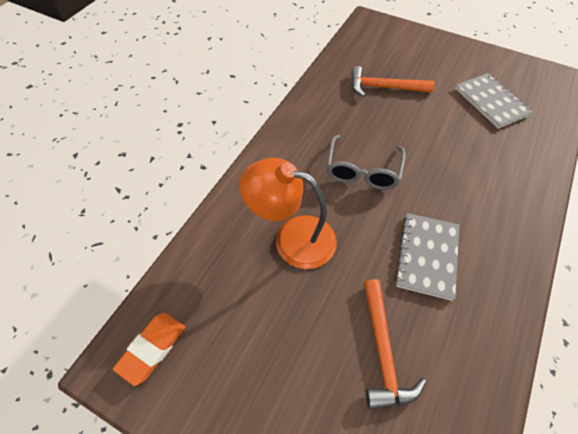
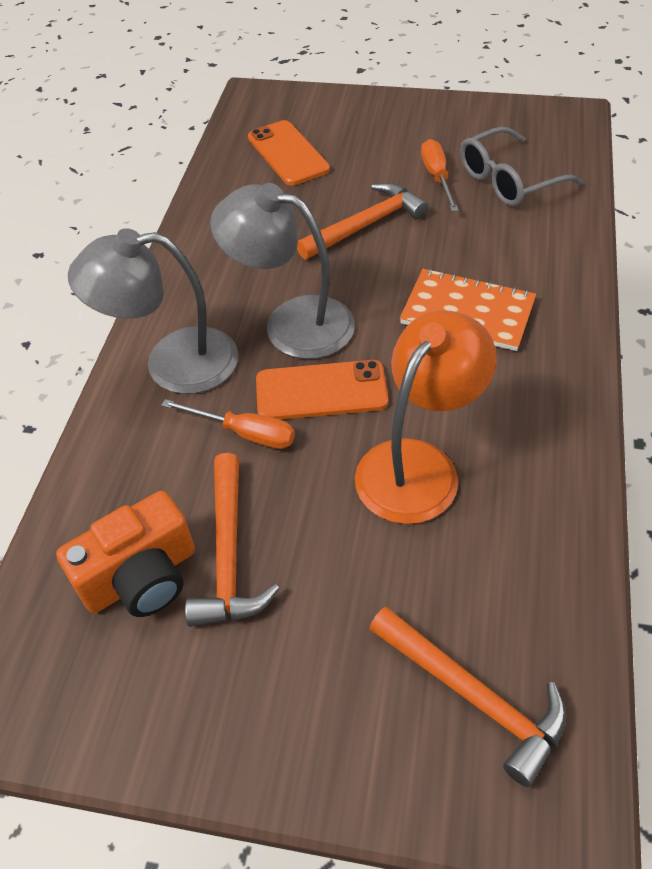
grey lamp: none = 0 -> [68,228,238,394] [210,183,355,359] = 2
grey notebook: [395,213,459,301] [455,73,533,129] = 2 -> none = 0
orange camera: none = 0 -> [56,491,195,617] = 1
orange eraser: [113,313,185,386] = 1 -> none = 0
orange hammer: [351,66,435,97] [364,279,426,409] = 2 -> [185,453,280,627] [297,183,429,260] [369,607,567,787] = 3
orange notebook: none = 0 -> [400,268,536,351] = 1
orange phone: none = 0 -> [248,120,330,186] [256,360,388,420] = 2
orange screwdriver: none = 0 -> [161,399,295,449] [421,139,459,212] = 2

